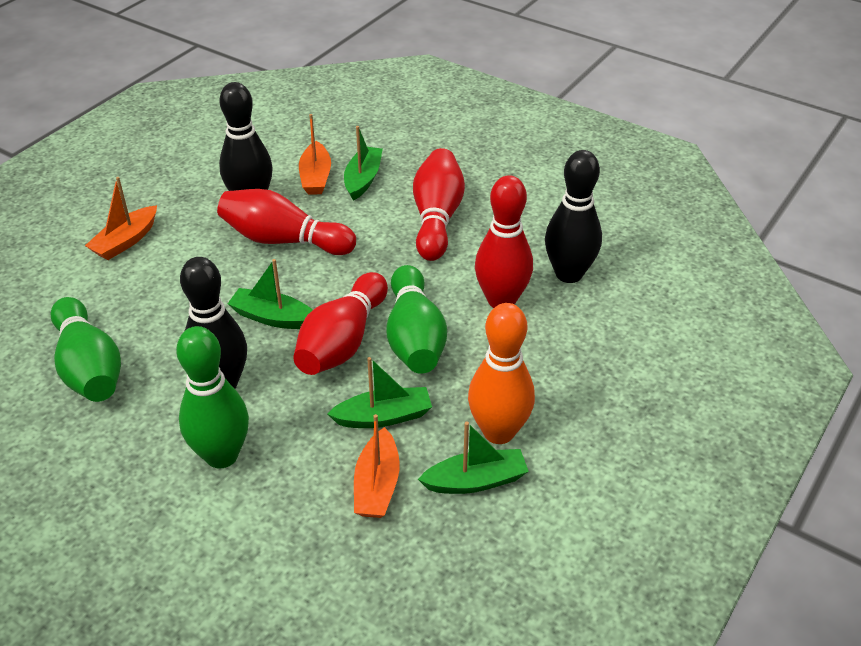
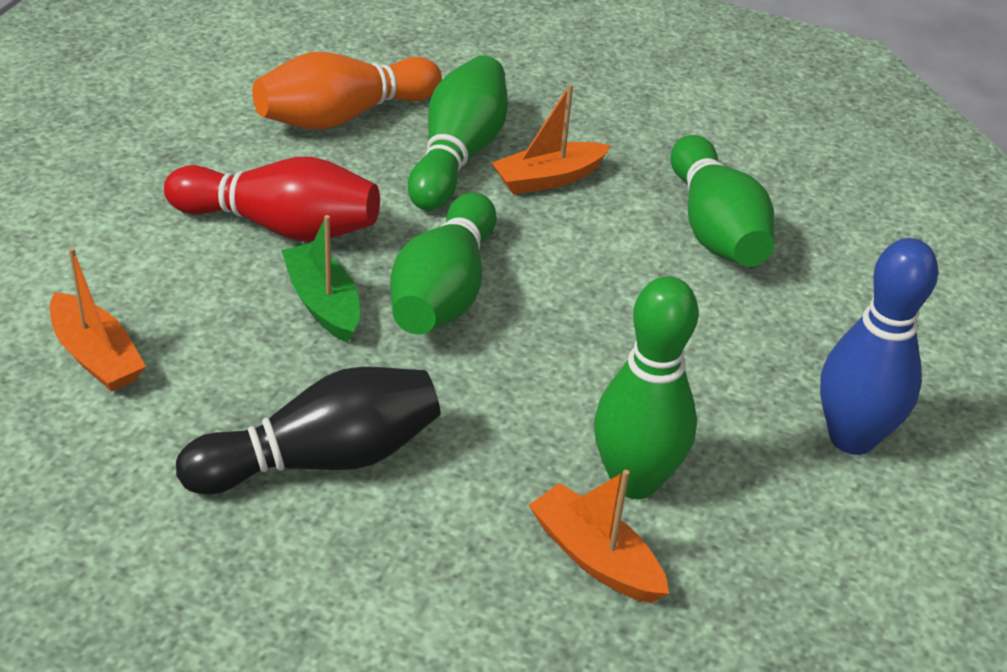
black bowling pin: [180,257,247,389] [219,82,273,191] [545,150,602,283] = 3 -> [176,367,441,494] = 1
blue bowling pin: none = 0 -> [820,238,938,455] = 1
green boat: [228,259,313,329] [327,357,432,428] [344,126,383,201] [418,422,529,494] = 4 -> [281,215,360,343] = 1
green bowling pin: [51,297,121,402] [176,326,249,469] [387,265,447,374] = 3 -> [390,193,497,334] [408,55,508,211] [594,276,699,499] [670,135,775,267] = 4
red bowling pin: [217,189,356,255] [293,272,388,375] [413,148,465,261] [475,175,533,308] = 4 -> [164,157,380,242] = 1

